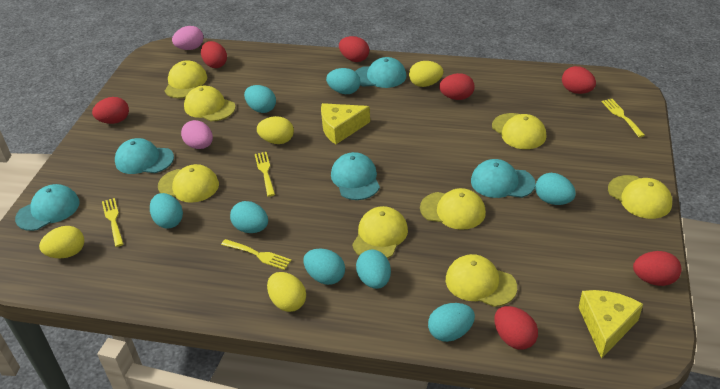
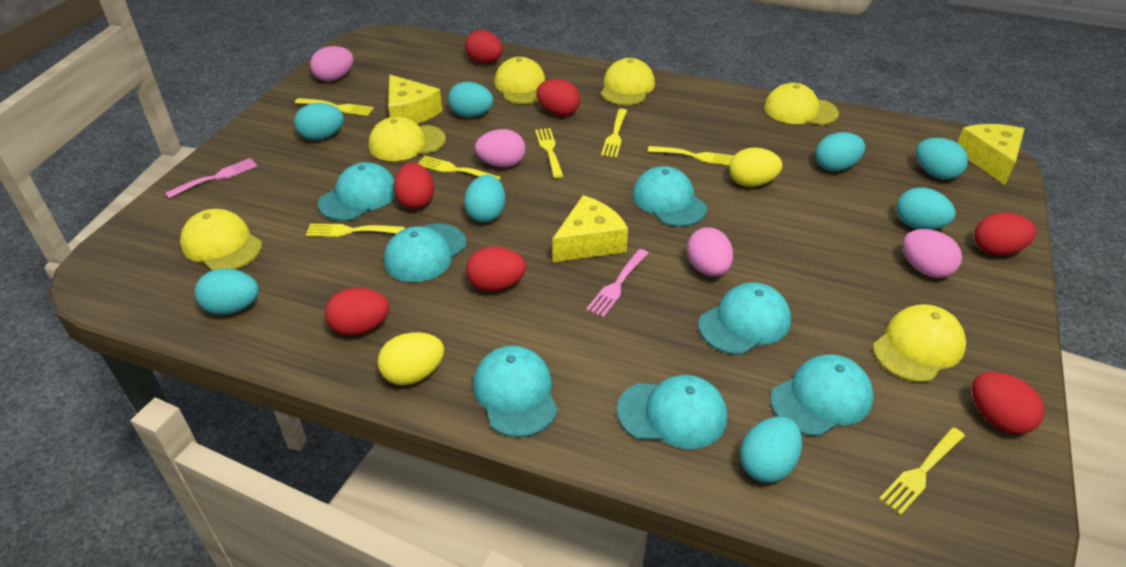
pink egg: [172,26,203,50] [181,120,213,149] = 2 -> [310,46,353,81] [475,129,525,167] [687,227,733,276] [903,229,962,278] = 4
pink fork: none = 0 -> [165,158,258,198] [586,249,648,317] = 2
turquoise cap: [15,184,80,231] [115,138,174,174] [331,152,380,200] [355,57,407,88] [471,159,536,198] = 5 -> [318,162,395,221] [384,223,467,282] [473,346,558,437] [617,375,727,449] [632,166,707,227] [698,282,791,354] [770,354,874,436] = 7
yellow cap: [158,164,219,203] [165,60,207,98] [184,86,235,121] [352,206,408,258] [420,188,486,230] [446,254,517,307] [492,113,546,149] [608,175,672,219] = 8 -> [180,209,262,270] [369,117,446,161] [494,57,545,104] [601,58,655,105] [764,83,839,125] [873,304,966,382] = 6
yellow cheese: [321,103,370,145] [579,290,643,359] = 2 -> [388,75,442,124] [552,195,628,262] [957,124,1024,185] = 3
yellow egg: [39,226,84,258] [257,116,294,144] [267,272,306,312] [409,61,443,87] = 4 -> [378,332,444,385] [729,147,782,187] = 2
yellow fork: [102,198,124,247] [221,239,292,270] [255,152,275,197] [602,99,645,137] = 4 -> [295,98,374,116] [306,224,405,237] [418,156,501,181] [535,128,563,178] [601,109,627,157] [648,146,734,165] [879,427,965,515] = 7

